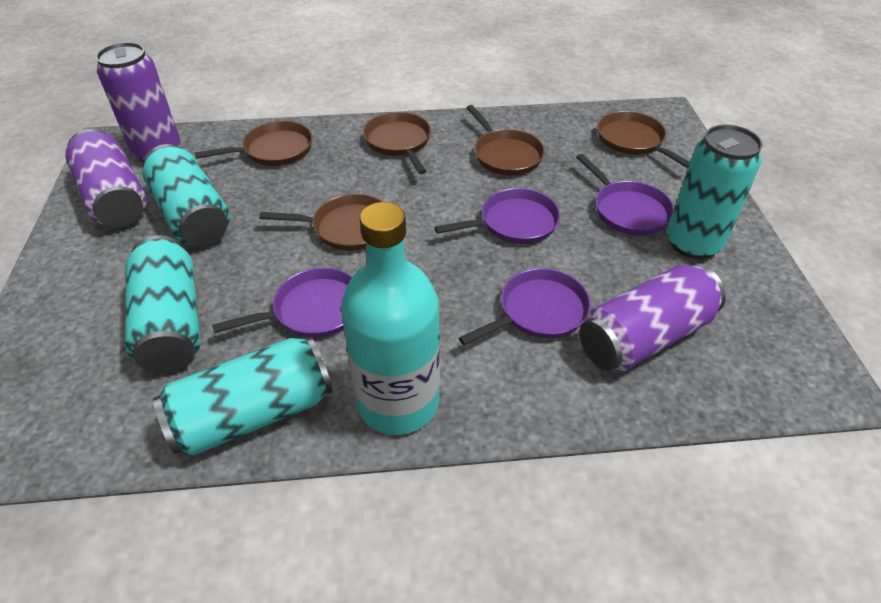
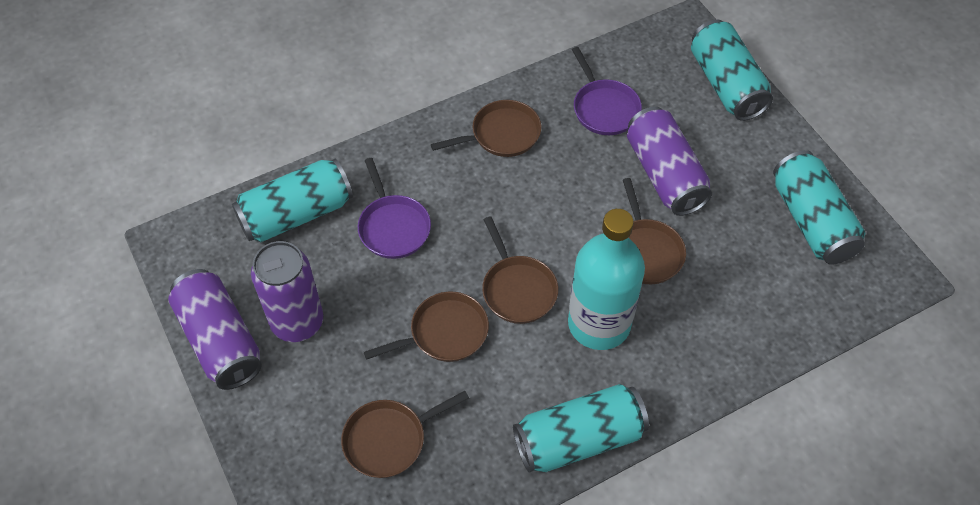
purple pan: [212,268,352,338] [435,188,560,244] [459,268,591,345] [576,154,674,236] = 4 -> [358,158,431,259] [572,47,642,135] = 2

